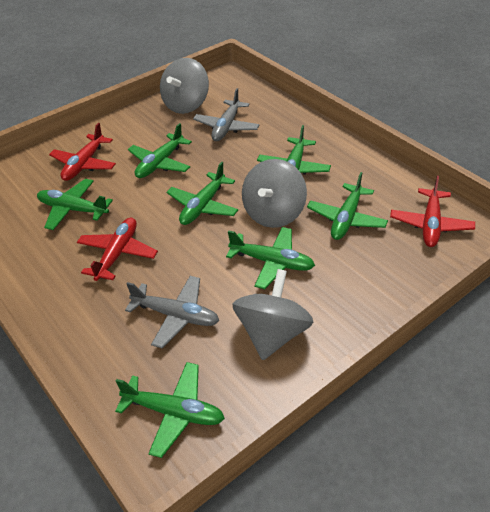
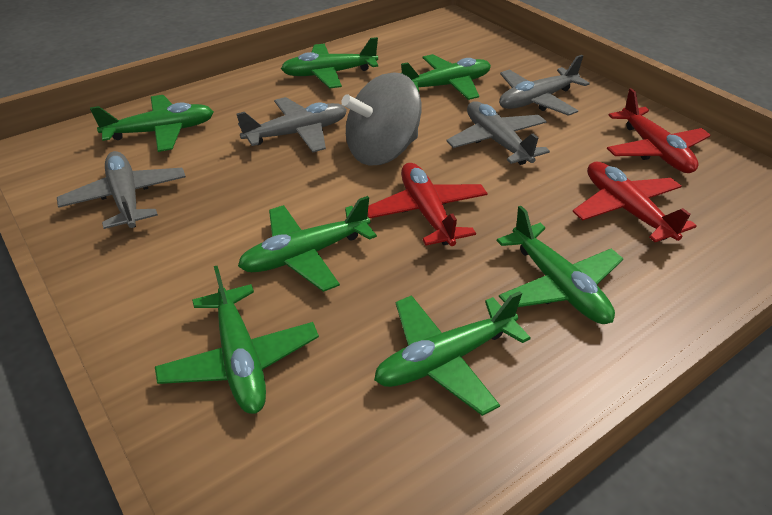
grey plane: [125,276,219,348] [193,88,260,141] = 2 -> [57,151,186,229] [237,97,347,152] [446,101,550,165] [499,55,590,116] = 4
grey spinning top: [160,58,209,114] [232,269,313,360] [242,159,307,228] = 3 -> [341,72,421,166] = 1

